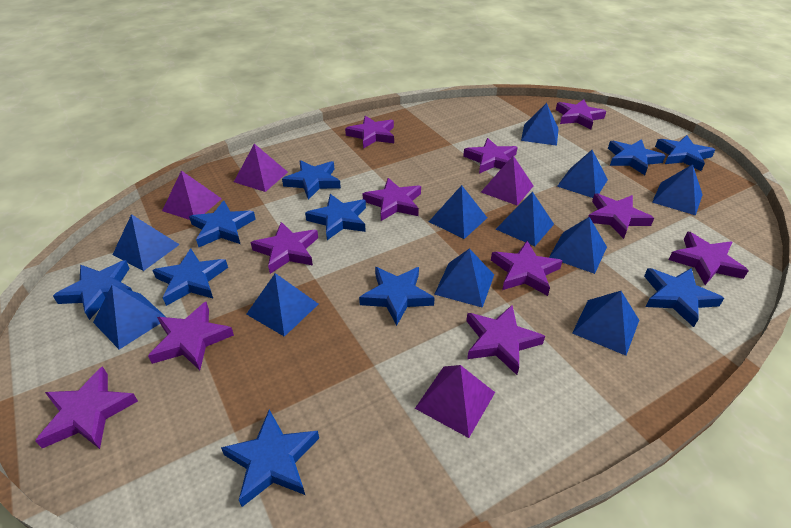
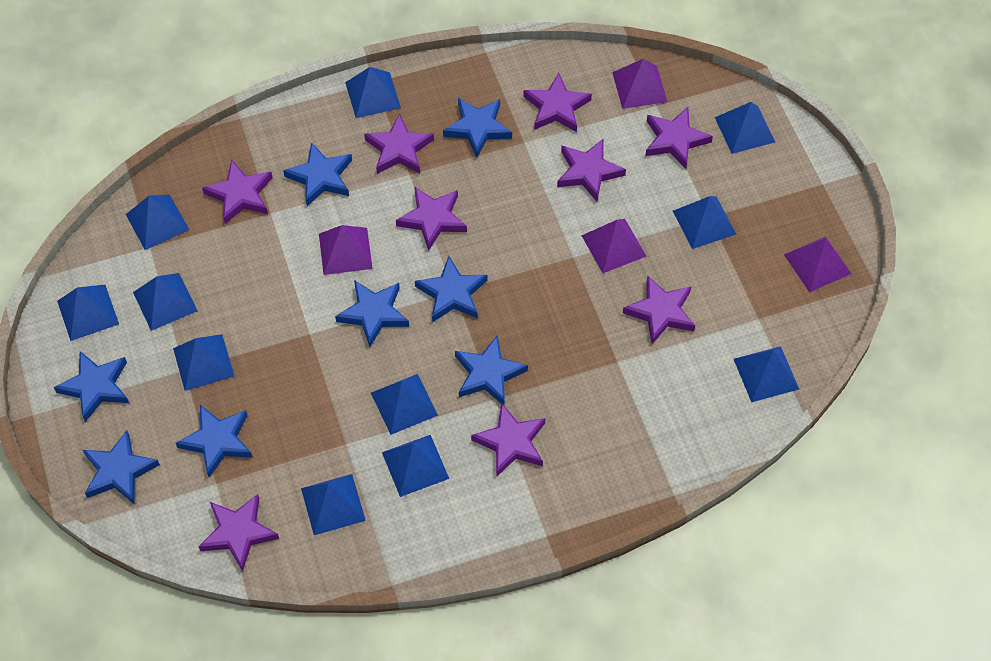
blue star: [53,260,132,320] [152,249,228,306] [189,201,256,247] [221,410,319,507] [282,160,341,200] [305,194,366,240] [359,267,435,326] [608,139,666,175] [644,268,724,327] [655,135,715,171] = 10 -> [54,351,129,422] [83,430,160,504] [176,405,253,477] [283,142,352,206] [335,280,409,347] [415,256,487,323] [443,98,512,158] [455,336,528,405] = 8
purple star: [35,366,138,449] [148,302,234,370] [251,222,318,274] [345,116,394,149] [363,178,421,221] [463,138,518,174] [466,305,545,375] [491,241,562,296] [556,99,606,129] [588,193,654,239] [668,232,749,285] = 11 -> [199,494,279,571] [202,160,273,224] [364,113,434,174] [396,186,467,251] [471,403,545,477] [523,73,592,132] [557,139,626,202] [623,275,695,344] [645,107,713,169] = 9

